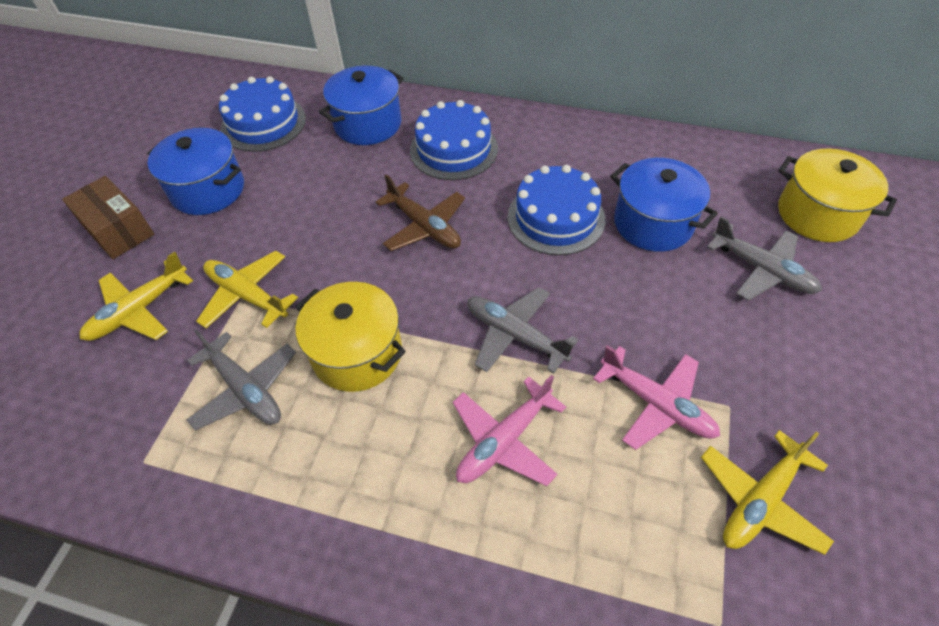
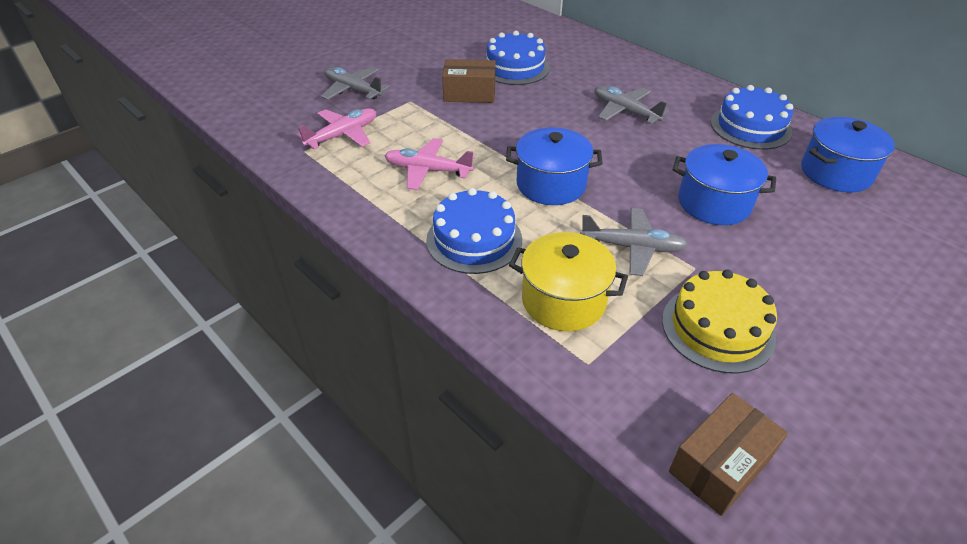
brown box: [62,176,154,259] = 1 -> [442,59,496,103] [669,393,788,516] = 2
brown plane: [376,174,465,251] = 1 -> none = 0
yellow cake: none = 0 -> [662,270,777,374] = 1
yellow plane: [80,251,193,341] [196,251,298,328] [701,430,834,555] = 3 -> none = 0
yellow pot: [295,282,406,392] [778,148,897,242] = 2 -> [509,232,628,331] = 1

